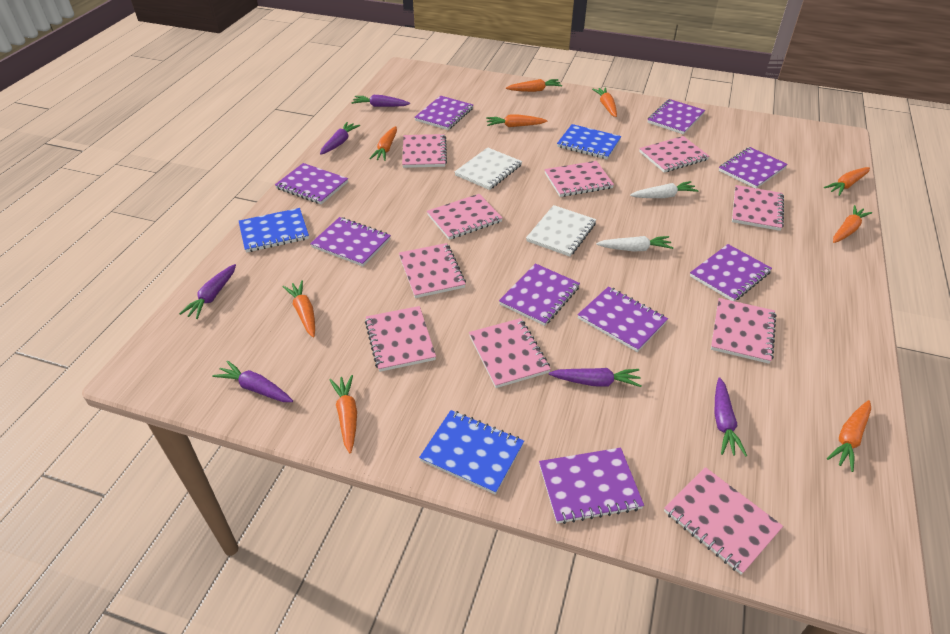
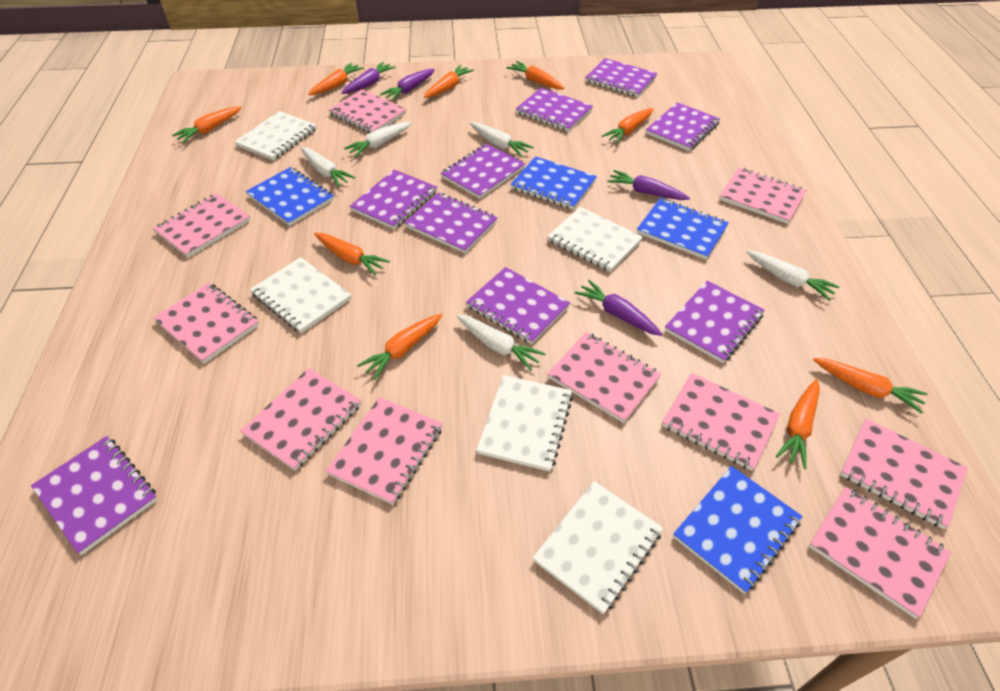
blue notebook: [239,208,309,253] [419,410,524,494] [557,124,621,159] = 3 -> [246,167,334,226] [511,156,597,210] [637,198,729,259] [673,466,803,594] = 4
purple carrot: [179,264,236,319] [212,360,293,402] [320,122,360,155] [351,95,410,107] [549,368,642,387] [714,377,747,456] = 6 -> [341,62,396,94] [380,69,435,101] [575,280,663,336] [607,170,690,200] = 4
white carrot: [596,236,673,251] [630,181,699,198] = 2 -> [301,147,355,187] [344,122,411,157] [457,315,546,371] [470,122,534,157] [746,251,840,301] = 5
white notebook: [454,147,522,190] [526,205,596,257] = 2 -> [234,111,317,161] [250,257,351,334] [476,375,573,472] [533,481,663,614] [547,207,643,272] = 5

